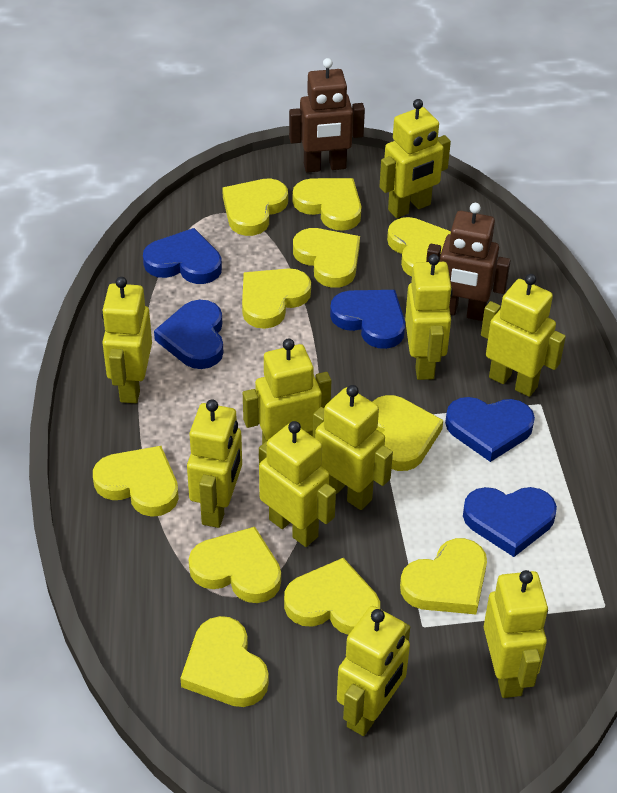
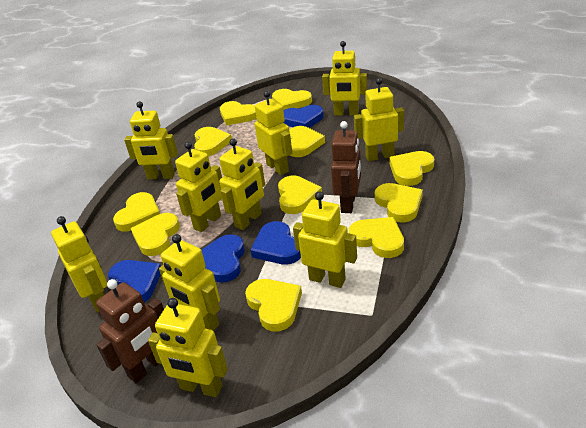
blue heart: [143,228,222,284] [154,300,223,369] [330,290,405,349] [445,397,535,462] [463,487,557,557] = 5 -> [108,260,161,302] [202,234,245,283] [250,221,301,265] [283,105,324,128] = 4

